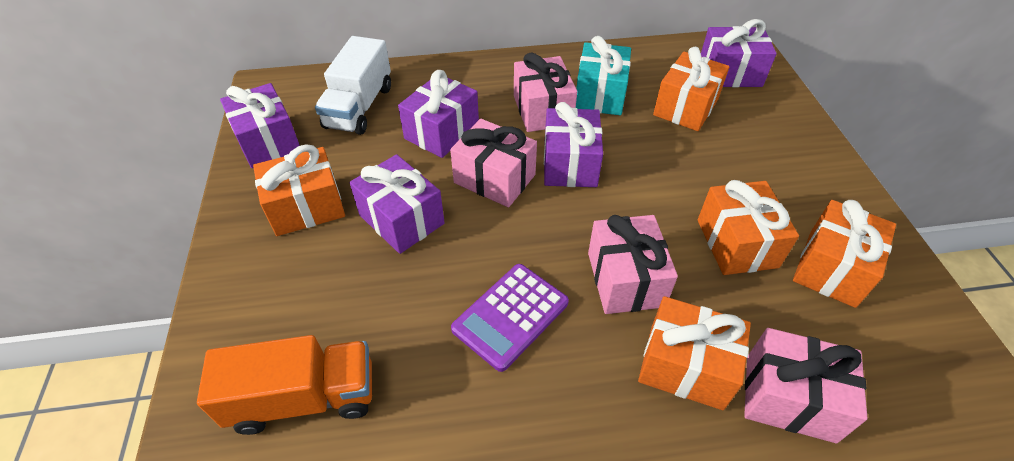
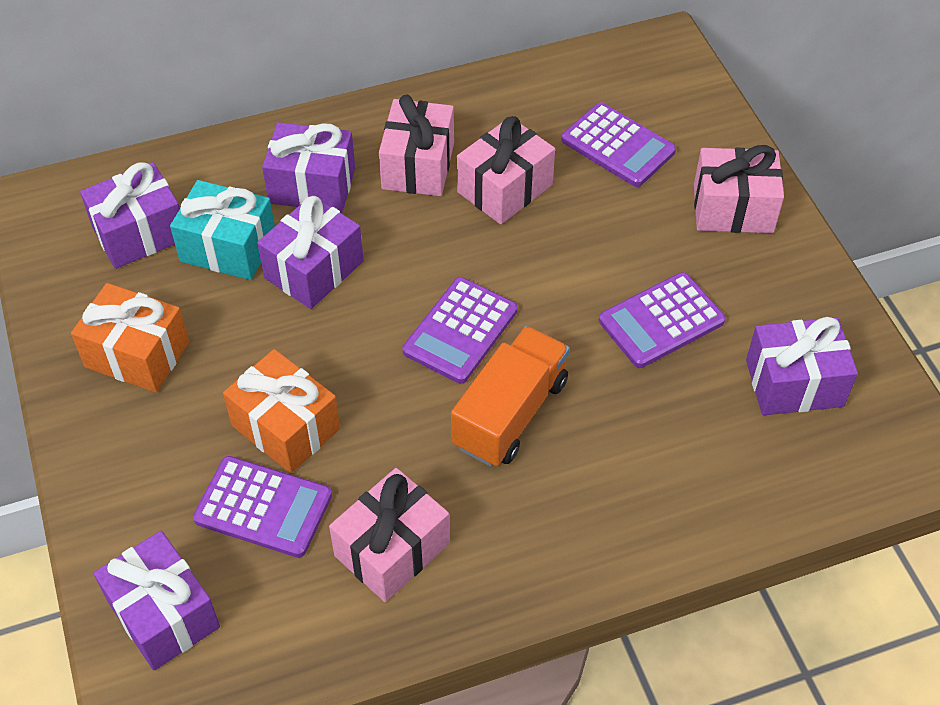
orange gift: [253,144,345,236] [638,296,751,410] [653,47,729,131] [698,180,799,275] [793,200,896,308] = 5 -> [71,283,189,393] [223,349,340,473] = 2
purple calculator: [451,264,569,372] = 1 -> [193,456,332,558] [403,277,518,384] [561,102,676,187] [599,272,726,368] = 4
white truck: [315,36,391,135] = 1 -> none = 0

